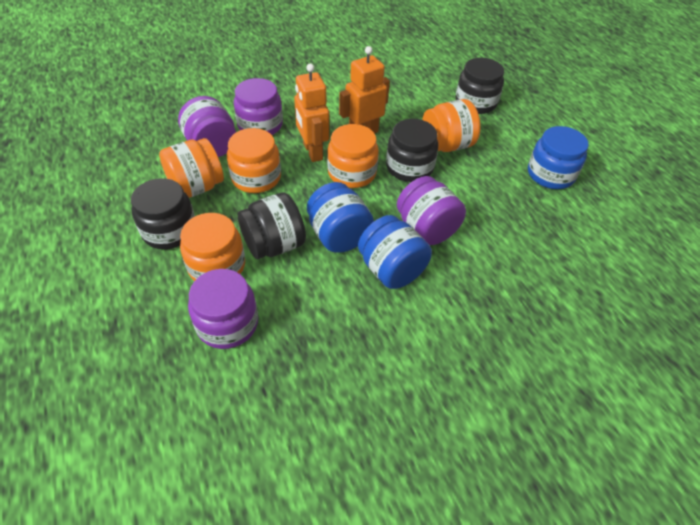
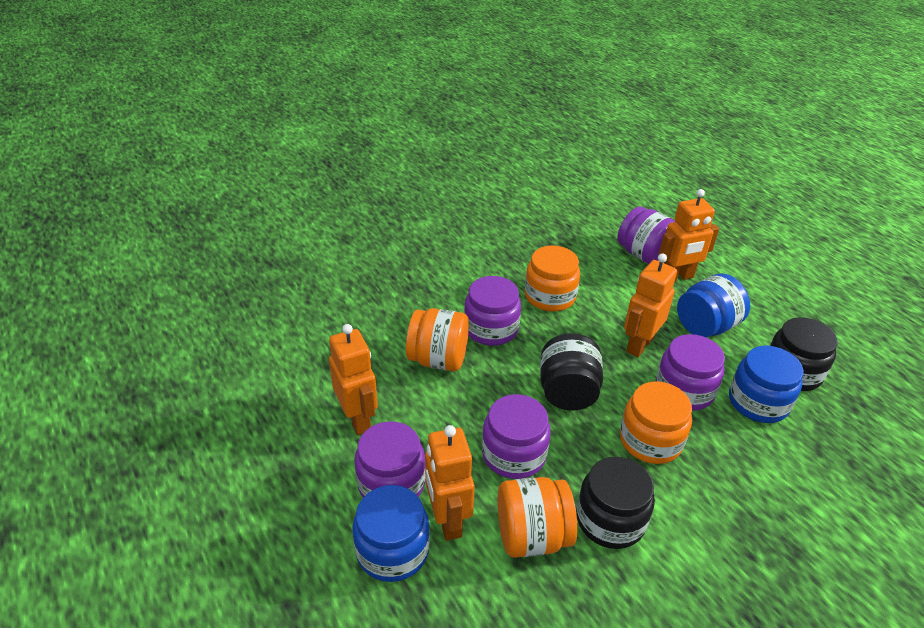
black jar: [131,178,195,249] [238,193,306,259] [386,119,438,182] [455,58,504,114] = 4 -> [540,333,603,411] [576,457,655,549] [770,317,838,391] = 3
orange jar: [159,138,224,198] [180,213,245,281] [227,128,281,193] [327,124,379,188] [422,99,481,152] = 5 -> [406,308,469,371] [498,477,577,558] [525,246,580,312] [620,381,692,464] = 4
orange robot: [294,64,329,162] [339,46,390,134] = 2 -> [329,324,378,435] [425,425,475,541] [624,253,677,357] [658,189,719,282] = 4
purple jar: [178,96,236,157] [188,269,258,349] [234,78,283,135] [397,176,466,245] = 4 -> [354,421,425,497] [464,276,521,346] [482,394,551,479] [618,207,676,264] [655,334,725,411] = 5

